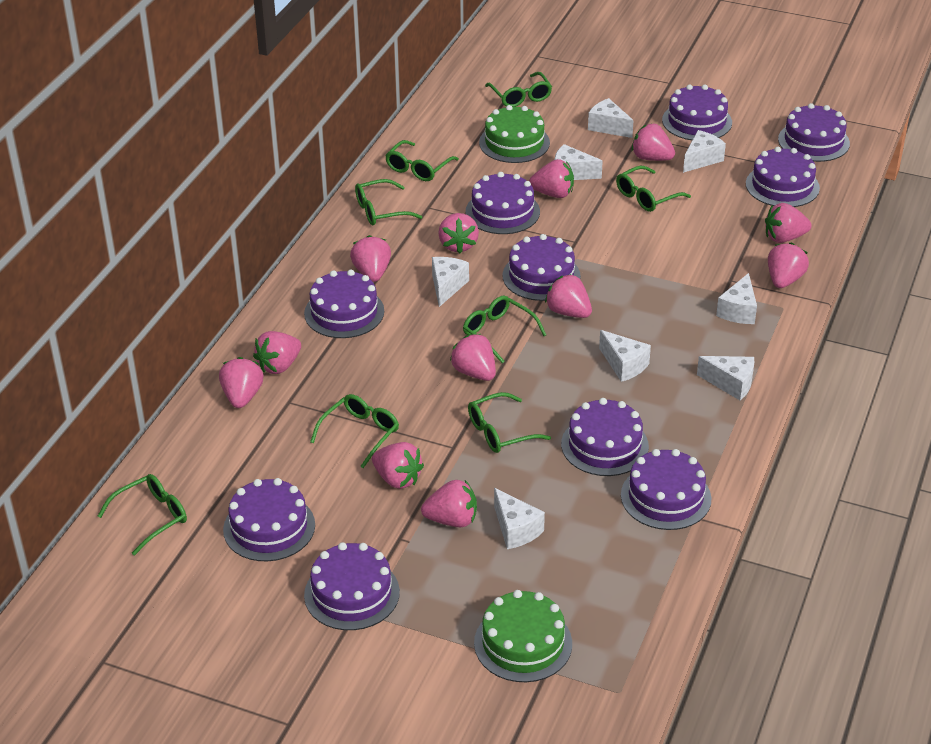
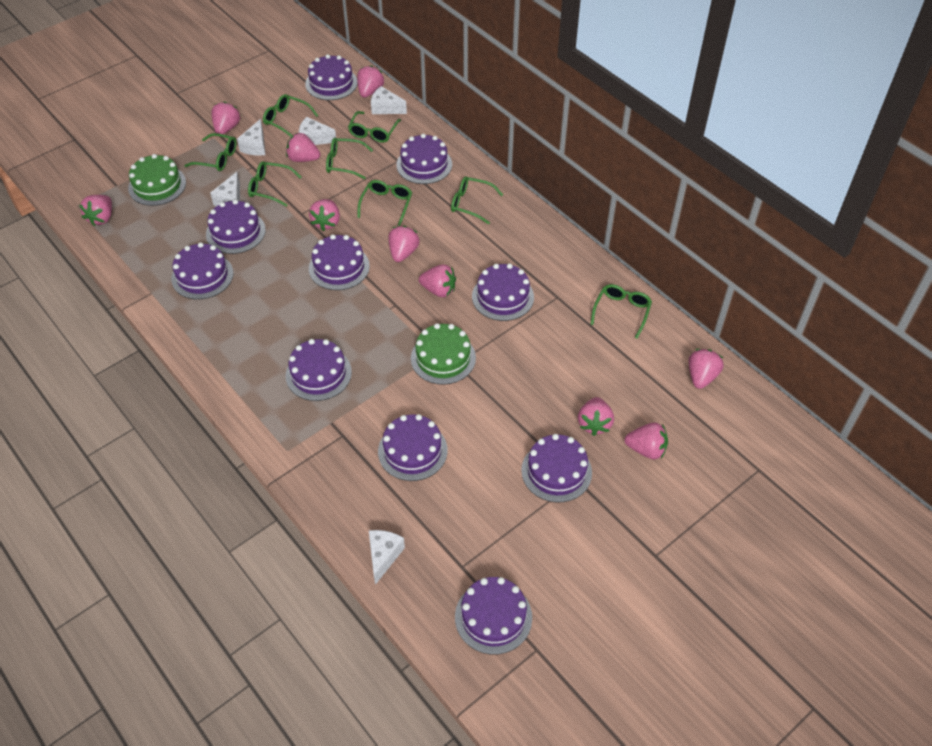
pink strawberry: [219,357,263,408] [253,331,301,374] [350,235,391,282] [372,442,424,489] [421,480,477,527] [438,213,479,254] [450,334,496,381] [529,159,574,198] [545,274,592,318] [632,124,675,161] [765,203,811,243] [768,242,809,288] = 12 -> [80,195,112,226] [211,102,240,134] [286,132,320,162] [309,199,340,231] [357,65,384,98] [388,226,420,262] [419,265,456,297] [578,397,614,436] [624,422,668,459] [688,349,724,389] = 10
white cheese: [432,257,469,307] [494,488,545,549] [555,144,603,180] [588,98,634,138] [599,330,651,382] [683,130,726,173] [697,356,754,400] [716,273,757,324] = 8 -> [210,172,240,206] [237,119,265,156] [299,117,336,145] [369,530,405,585] [371,86,407,114] = 5

